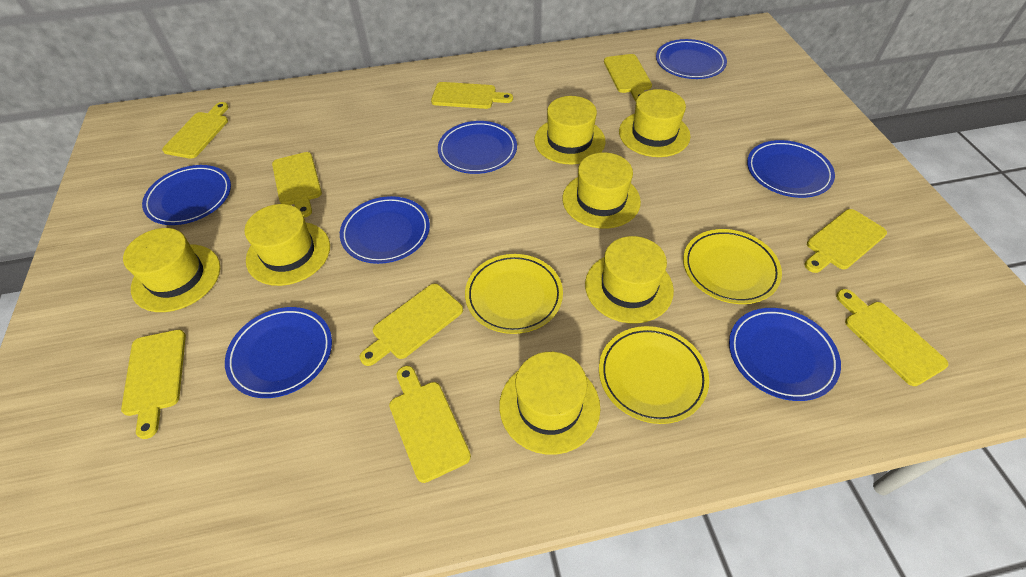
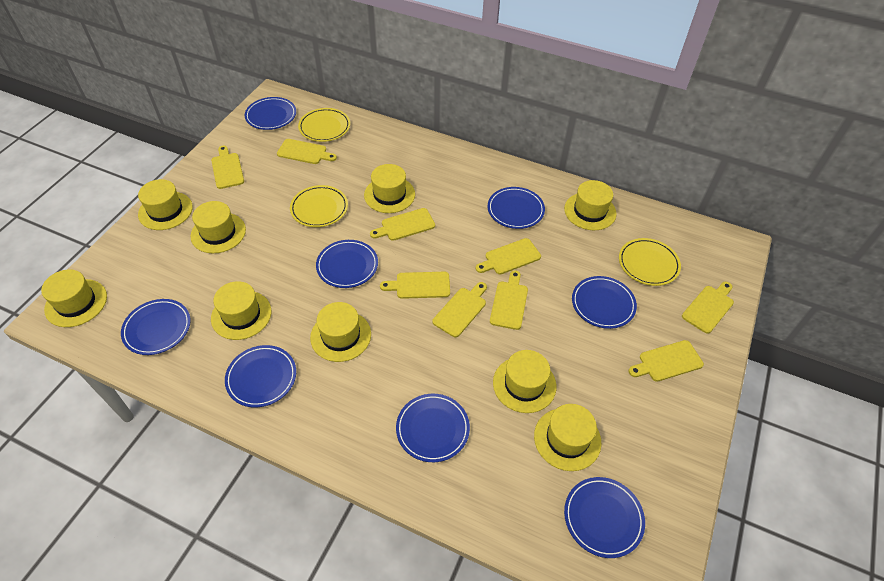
blue plate: [142,165,231,225] [225,307,332,398] [340,196,430,264] [438,121,517,174] [656,39,727,79] [729,308,841,401] [747,140,835,198] = 7 -> [121,299,191,355] [225,345,296,407] [245,97,296,130] [316,240,378,288] [396,394,470,462] [488,187,545,229] [564,477,645,558] [572,276,637,329] = 8
yellow hat: [123,228,220,312] [244,204,330,286] [499,352,600,455] [534,96,605,164] [562,152,641,229] [585,236,674,324] [619,89,691,157] = 7 -> [41,269,107,327] [138,179,193,230] [191,201,246,254] [211,281,271,340] [310,302,371,362] [364,164,415,213] [493,350,556,413] [534,404,601,471] [564,180,617,230] = 9

